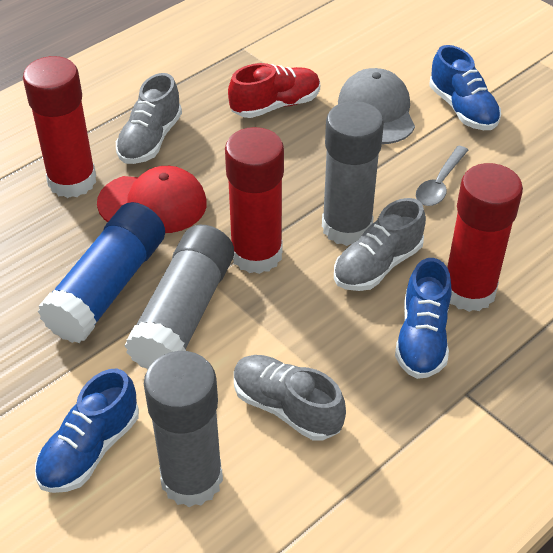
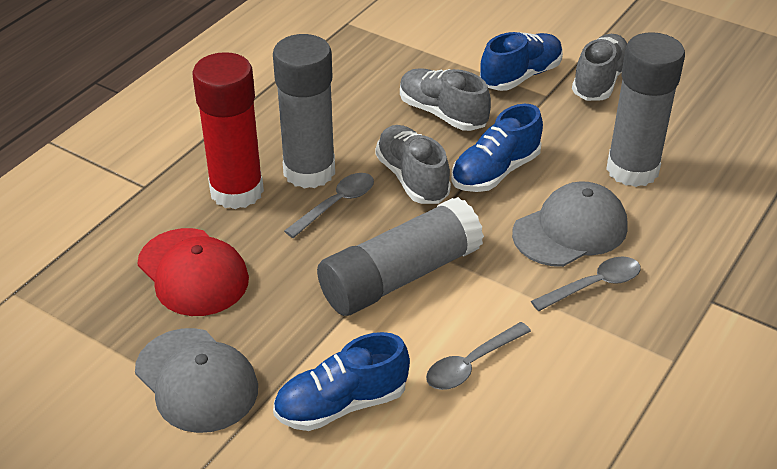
blue glue stick: [38,202,165,343] = 1 -> none = 0
grey cap: [338,68,415,144] = 1 -> [135,328,258,433] [512,181,628,267] = 2
grey spoon: [416,146,468,206] = 1 -> [284,173,374,238] [426,322,531,390] [531,257,641,311] = 3
red glue stick: [23,56,96,198] [225,127,284,274] [447,163,523,312] = 3 -> [192,52,264,209] = 1
red shoe: [228,63,320,118] = 1 -> none = 0

